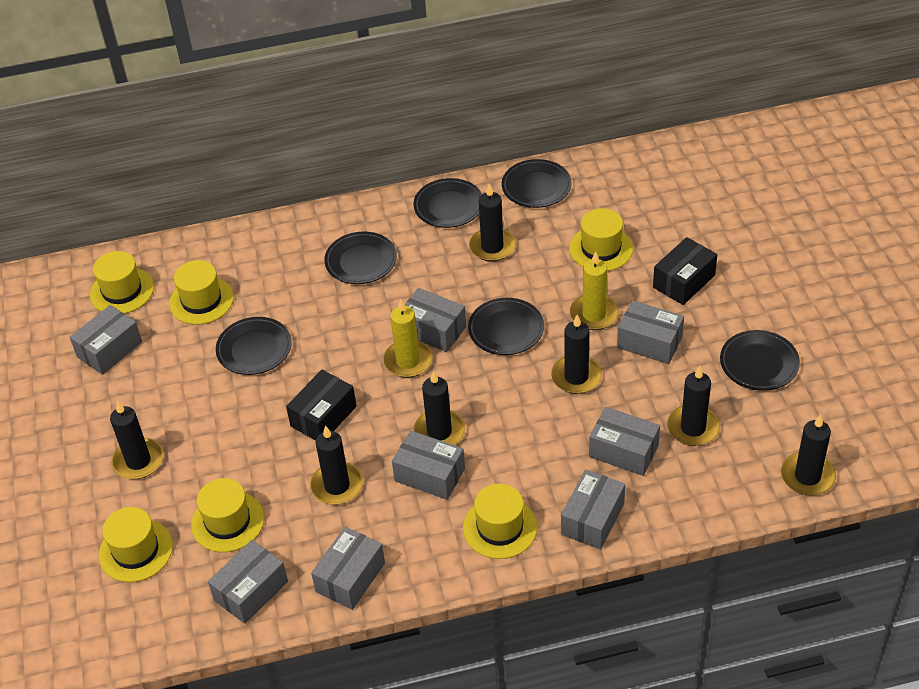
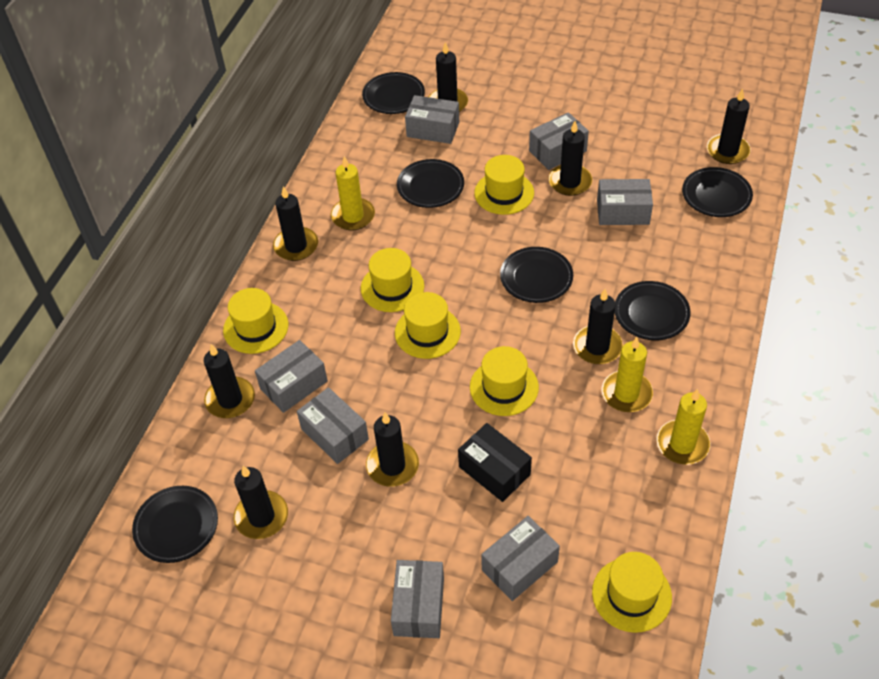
black box: [286,370,356,441] [653,237,717,305] = 2 -> [458,423,532,502] = 1
black candle: [110,401,163,479] [310,425,363,505] [413,371,465,445] [469,184,516,261] [551,315,602,394] [667,366,720,446] [781,414,836,495] = 7 -> [204,344,255,418] [234,466,288,539] [273,186,318,261] [366,412,419,487] [429,42,468,112] [548,121,592,196] [573,289,623,364] [707,88,751,164] = 8
grey box: [70,305,142,375] [208,540,288,624] [311,527,385,610] [392,431,465,500] [405,288,466,352] [561,470,625,549] [589,407,660,476] [617,300,684,364] = 8 -> [255,340,328,413] [297,387,369,464] [391,560,444,638] [405,95,459,144] [481,516,560,601] [529,112,589,170] [597,179,653,225] = 7
yellow candle: [383,299,433,378] [570,251,619,330] = 2 -> [331,156,375,230] [601,337,653,412] [656,389,710,465] = 3

